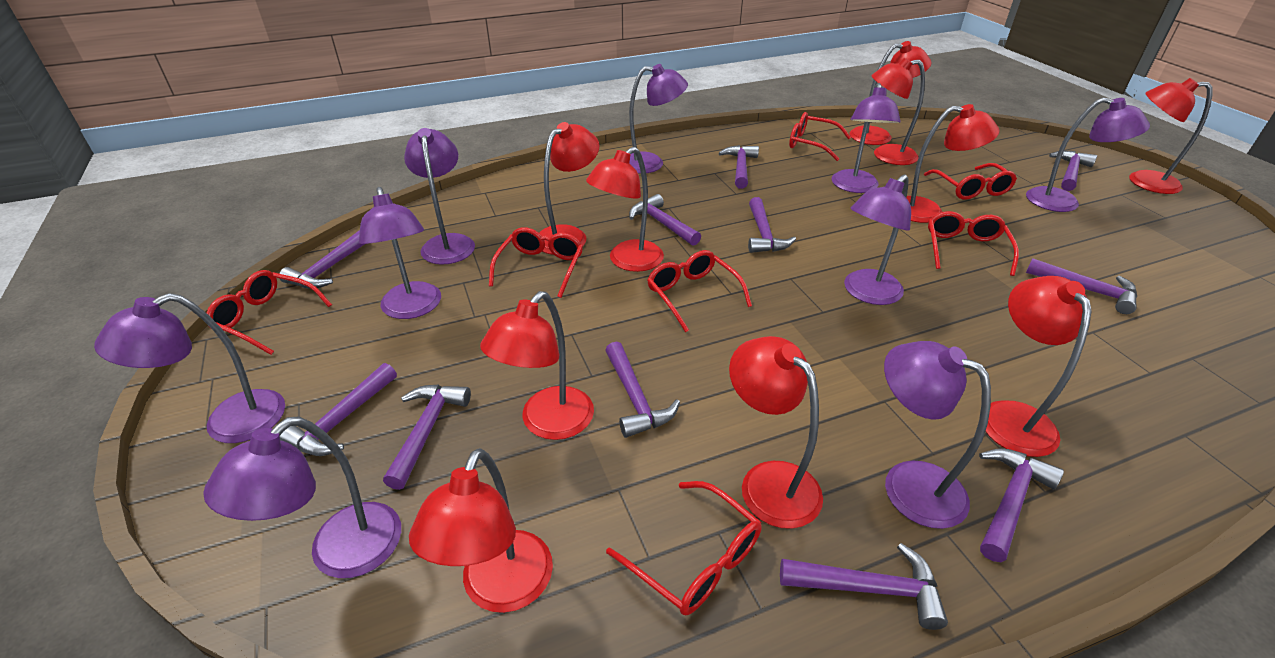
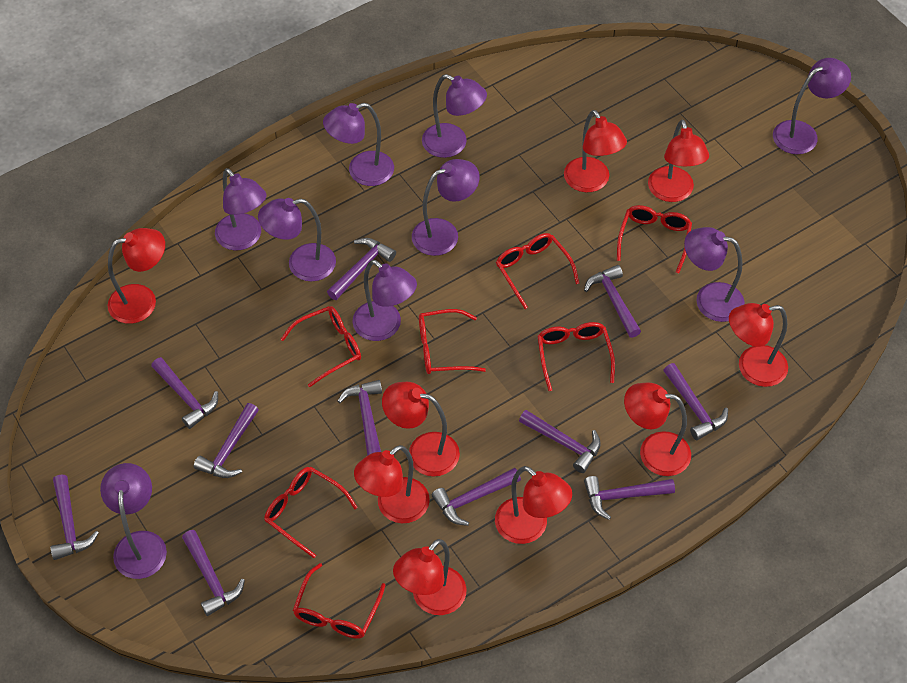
red lamp: [409,448,553,613] [480,291,594,440] [539,122,599,255] [586,147,664,272] [729,336,823,529] [850,41,932,145] [871,58,925,165] [907,104,999,223] [985,276,1092,457] [1129,78,1213,194] = 10 -> [108,228,165,324] [354,445,430,523] [382,382,460,477] [393,539,466,615] [495,466,572,544] [564,110,627,192] [624,383,691,476] [648,120,709,202] [729,303,788,387] = 9

